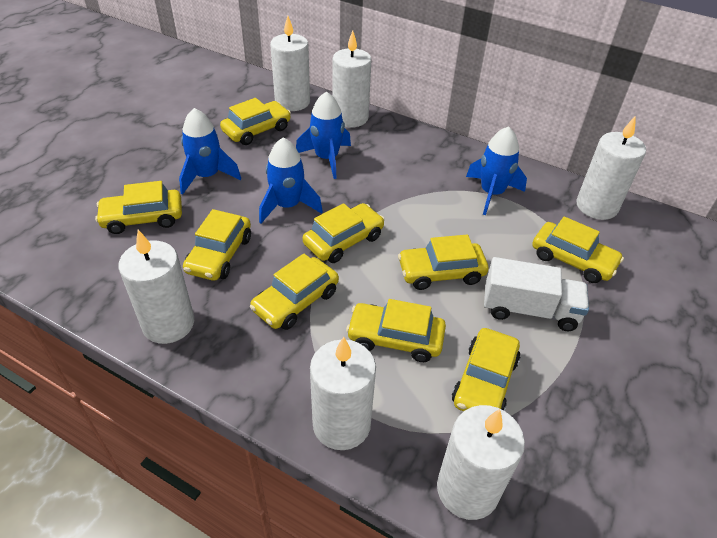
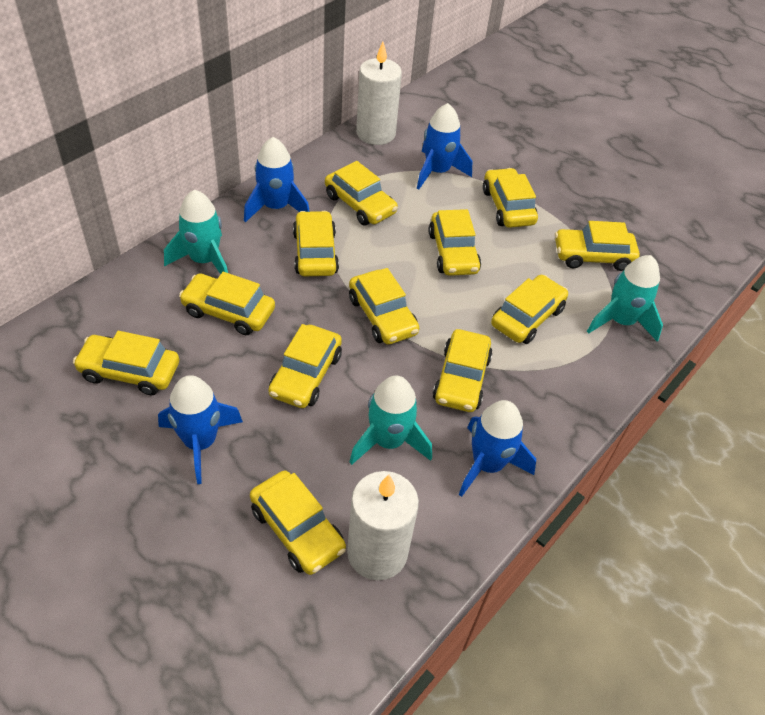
turquoise rocket: none = 0 -> [164,190,228,274] [350,376,432,465] [587,255,663,342] = 3
white candle: [118,230,194,344] [270,16,310,111] [310,337,376,450] [333,30,372,128] [437,405,525,520] [576,116,646,220] = 6 -> [347,471,419,580] [356,42,402,145] = 2
white truck: [484,257,589,331] = 1 -> none = 0
yellow car: [95,181,182,234] [183,209,251,281] [220,98,291,145] [250,254,339,330] [303,203,385,263] [346,299,446,362] [398,235,488,290] [452,328,520,411] [532,217,624,283] = 9 -> [73,331,179,395] [179,272,275,335] [250,470,346,575] [268,324,342,408] [293,211,339,276] [325,161,398,226] [349,268,419,345] [429,209,481,276] [433,329,493,412] [483,168,538,228] [491,275,568,344] [555,221,640,271] = 12

